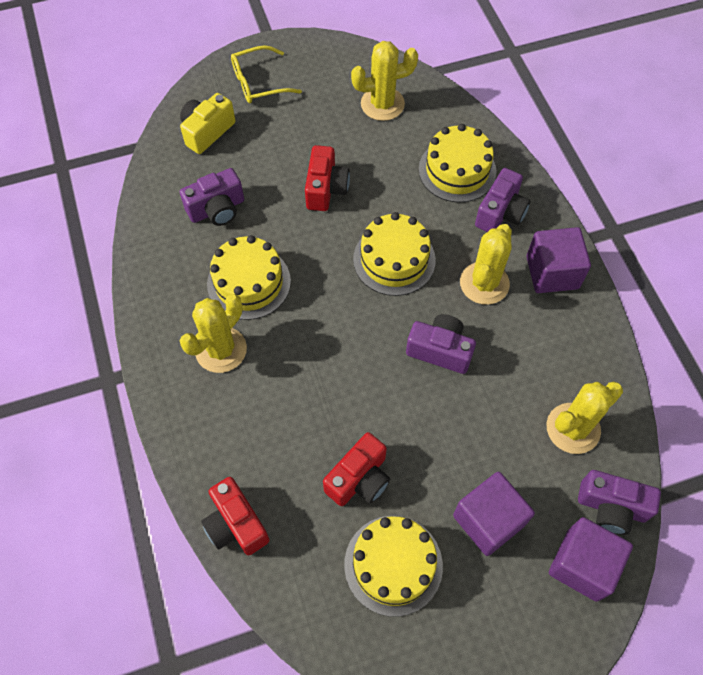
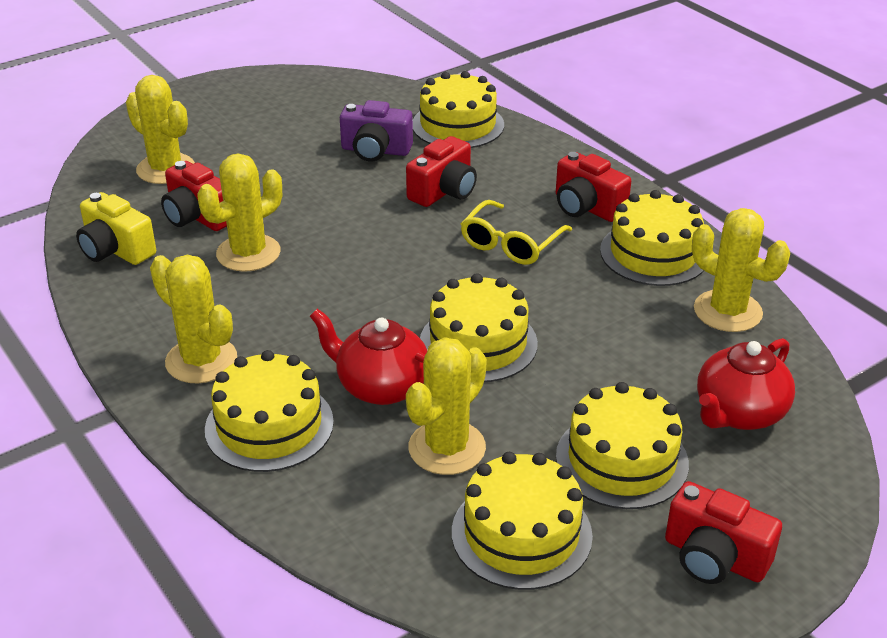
purple camera: [180,168,244,226] [406,314,476,374] [475,168,530,232] [578,470,661,535] = 4 -> [340,100,413,161] = 1
purple cube: [453,472,535,556] [526,227,591,293] [549,517,633,602] = 3 -> none = 0
red camera: [201,477,269,555] [305,145,350,211] [323,432,390,506] = 3 -> [161,161,227,231] [406,136,477,207] [556,152,631,222] [665,481,782,584] = 4
red teapot: none = 0 -> [310,309,427,405] [697,338,795,430] = 2
yellow cactus: [180,294,247,373] [351,41,418,121] [460,224,512,305] [547,381,623,454] = 4 -> [126,75,195,184] [150,255,237,383] [197,153,282,272] [406,337,487,475] [692,208,790,332] = 5
yellow cake: [207,235,291,320] [344,516,443,617] [353,212,436,296] [419,124,496,203] = 4 -> [205,350,334,472] [413,71,504,148] [420,273,538,382] [452,452,593,590] [556,382,689,509] [600,190,704,286] = 6

